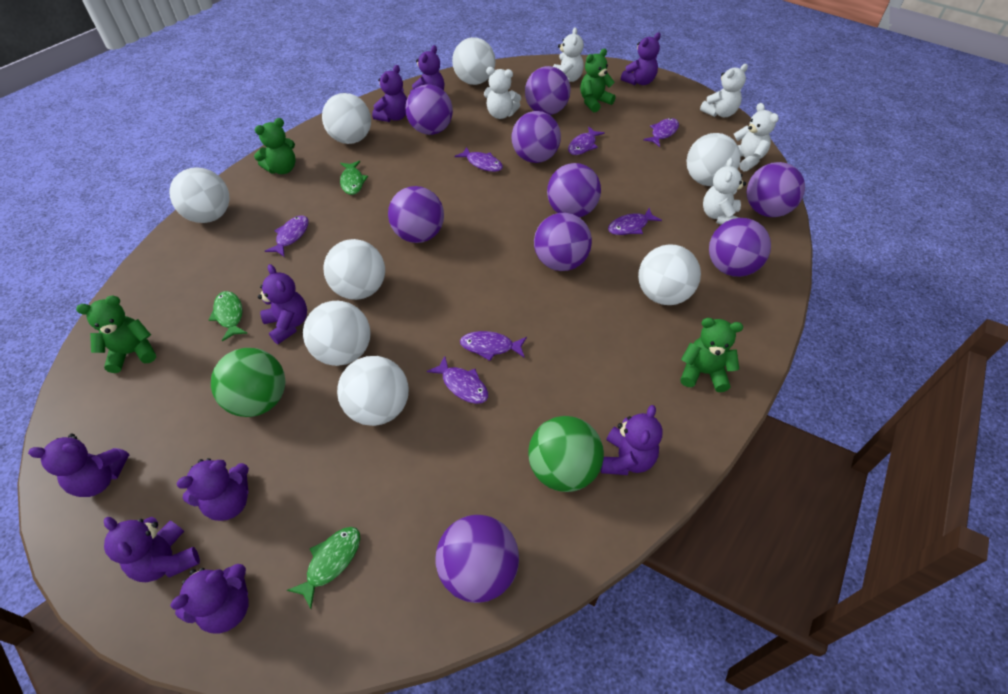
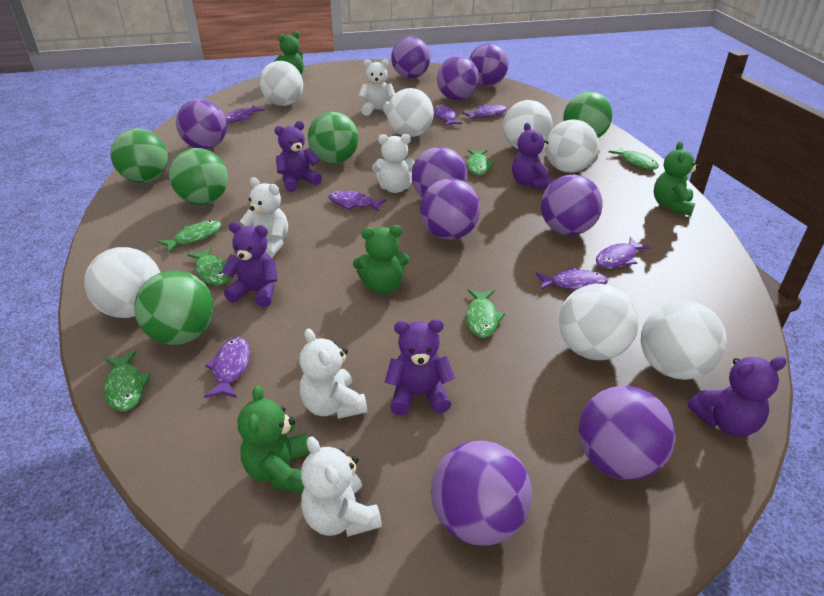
green ball: [211,348,286,417] [528,416,604,492] = 2 -> [110,128,168,183] [134,270,214,345] [169,148,228,205] [308,112,358,164] [563,92,613,138] = 5
green fish: [209,291,248,342] [287,527,360,609] [340,161,368,195] = 3 -> [104,351,151,412] [157,220,222,252] [187,247,229,285] [466,289,505,338] [467,150,495,175] [608,146,659,170] = 6
purple teddy bear: [28,434,129,497] [104,517,200,582] [170,564,249,634] [177,458,249,521] [258,264,307,344] [372,65,407,122] [410,45,444,93] [601,405,663,475] [621,32,661,85] = 9 -> [222,222,278,307] [274,121,322,192] [385,319,455,416] [512,123,553,189] [688,356,787,437] = 5
white ball: [169,167,229,223] [303,301,371,366] [322,93,371,144] [324,239,385,300] [337,356,409,426] [452,37,495,85] [638,244,701,305] [687,133,740,186] = 8 -> [84,247,161,318] [260,61,303,106] [387,88,434,137] [503,100,553,149] [545,120,599,173] [559,284,639,360] [641,300,727,380] = 7

